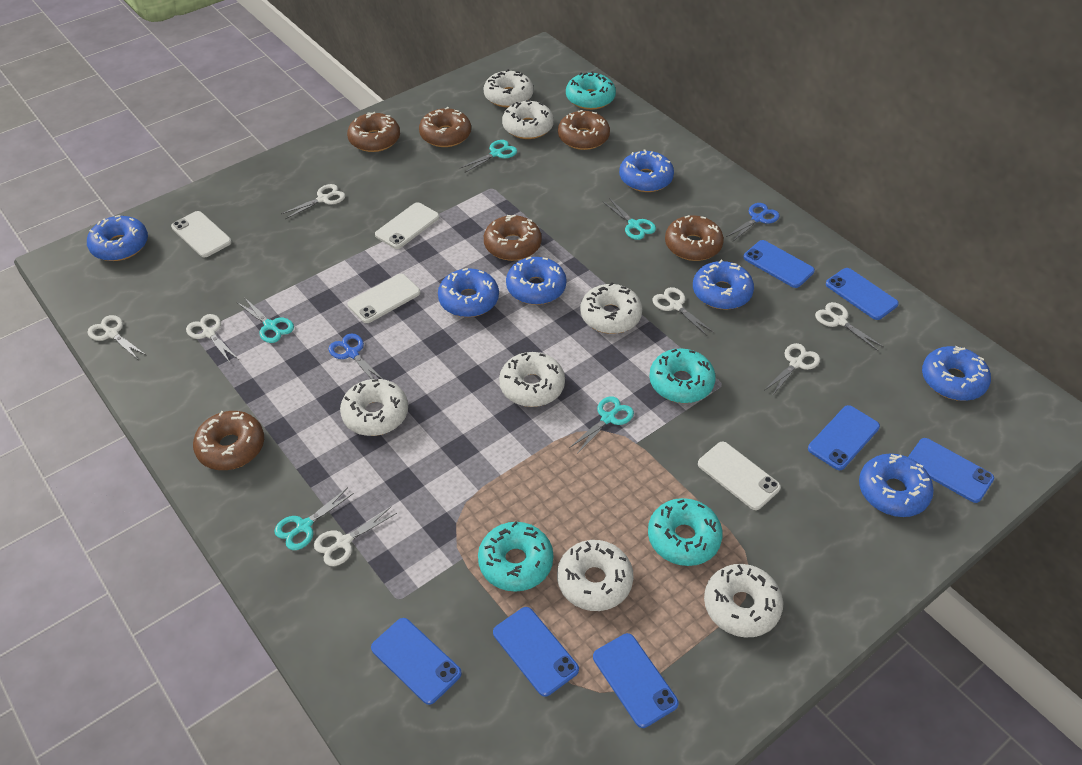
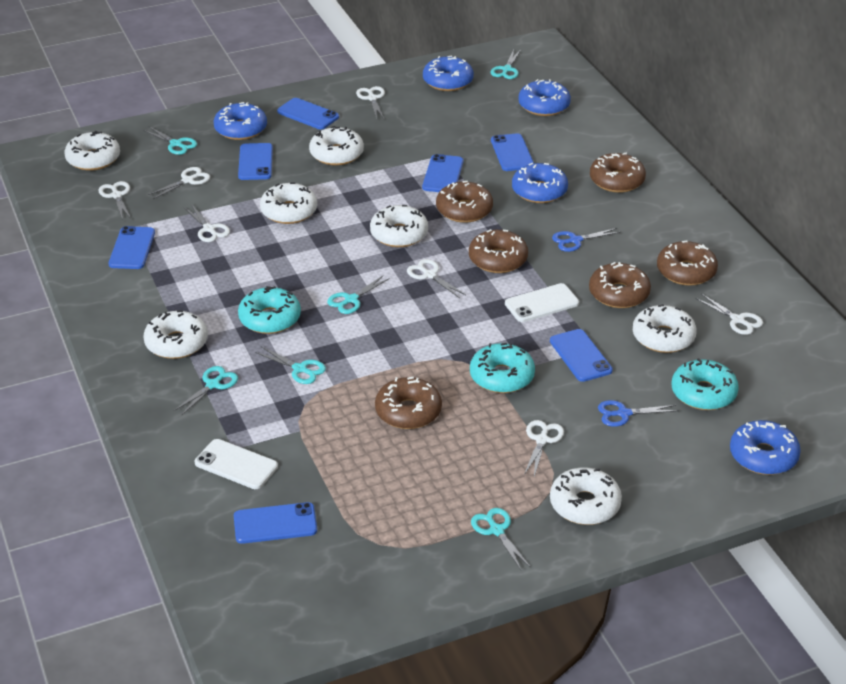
blue donut: [87,215,148,261] [438,268,499,317] [506,257,567,305] [619,150,674,192] [693,260,754,310] [859,453,934,517] [922,346,991,401] = 7 -> [213,102,267,140] [423,56,474,91] [512,163,568,203] [518,79,571,116] [730,420,801,475] = 5
turquoise donut: [478,521,553,592] [566,71,616,110] [648,498,723,566] [649,348,716,403] = 4 -> [238,286,301,334] [470,343,535,393] [672,358,739,410] = 3
turquoise scissors: [238,297,294,343] [274,487,354,550] [460,140,517,173] [569,396,634,454] [603,198,656,240] = 5 -> [143,126,197,155] [174,366,238,416] [255,347,326,384] [327,275,390,314] [471,508,531,570] [490,50,521,79] = 6
white phone: [171,211,232,258] [348,274,420,323] [375,202,439,249] [698,442,781,510] = 4 -> [195,439,278,489] [505,283,579,322] = 2

